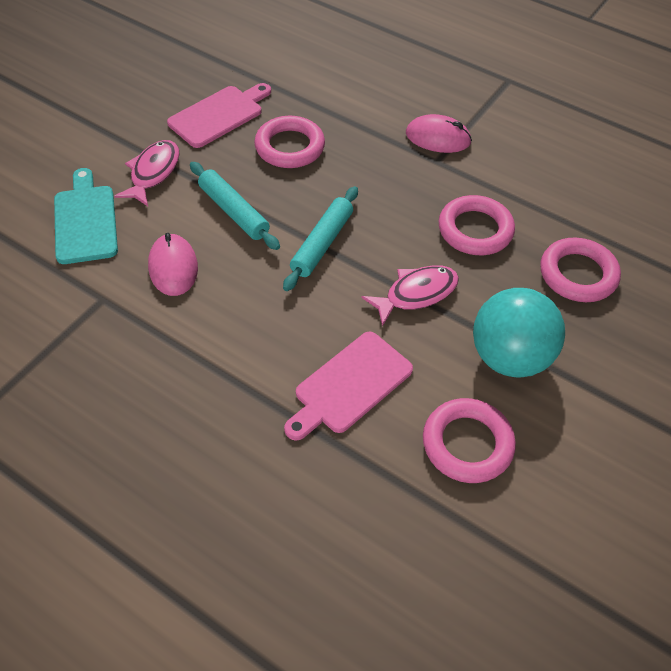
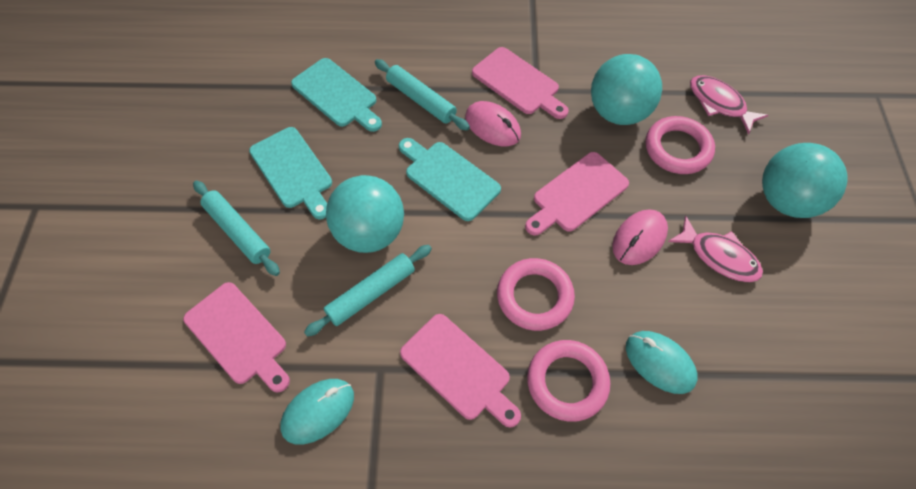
pink cutting board: [167,83,271,148] [284,332,413,441] = 2 -> [183,282,290,393] [400,314,521,428] [472,47,569,119] [525,152,629,236] = 4
pink ring: [254,116,325,168] [423,398,516,483] [438,195,515,255] [540,237,621,302] = 4 -> [497,258,575,331] [527,340,611,422] [646,116,715,174] = 3
turquoise ball: [473,288,565,378] = 1 -> [326,175,404,253] [591,54,662,125] [762,143,848,218] = 3
turquoise cutting board: [54,168,118,264] = 1 -> [249,127,332,219] [291,58,382,132] [399,138,501,221] = 3
turquoise mouse: none = 0 -> [280,379,354,444] [626,331,698,394] = 2
turquoise rolling pin: [190,162,280,250] [283,186,358,291] = 2 -> [193,181,280,276] [304,245,432,337] [375,59,470,131] = 3

